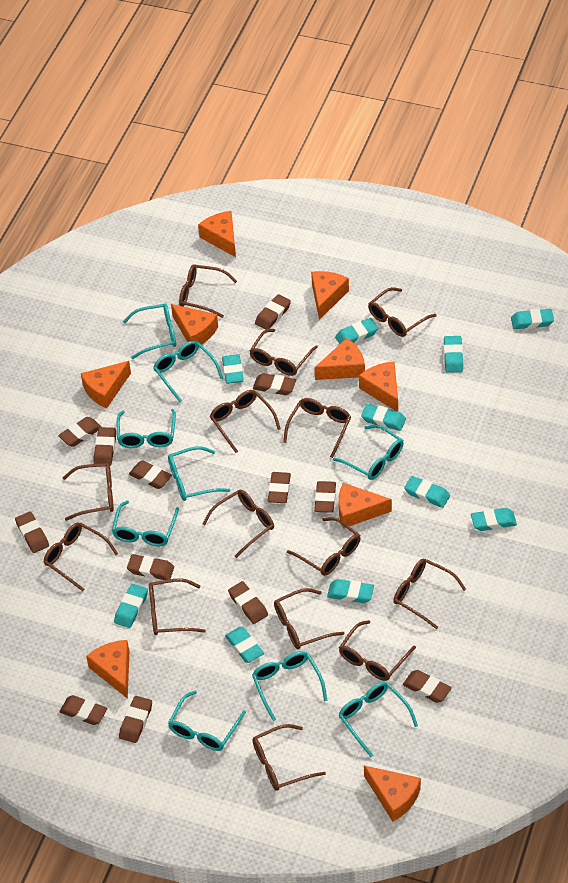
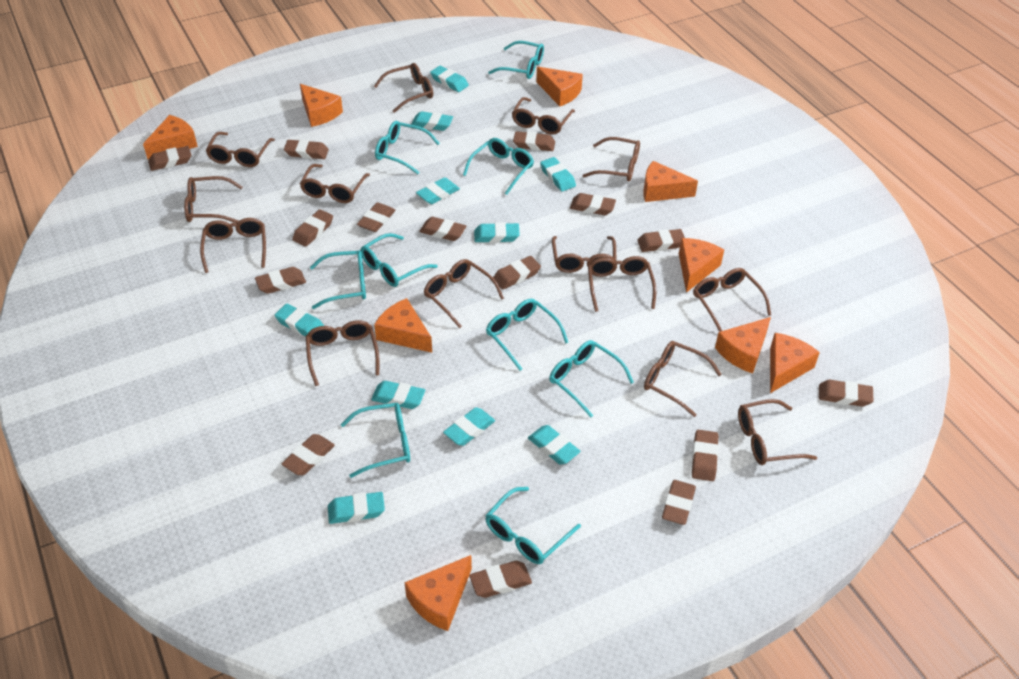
brown eraser: [15,511,49,553] [58,417,101,447] [59,695,107,725] [94,427,116,466] [119,696,152,743] [127,554,174,580] [129,460,172,489] [228,581,268,624] [253,373,296,395] [255,294,291,330] [267,472,291,503] [314,481,336,513] [403,670,452,703] = 13 -> [148,146,191,171] [255,267,306,294] [282,434,335,475] [284,139,329,159] [292,209,333,247] [357,203,396,232] [419,217,466,241] [469,561,532,598] [493,256,541,290] [513,131,555,151] [570,193,616,215] [637,229,685,252] [662,480,696,525] [692,430,719,481] [819,380,873,407] = 15

